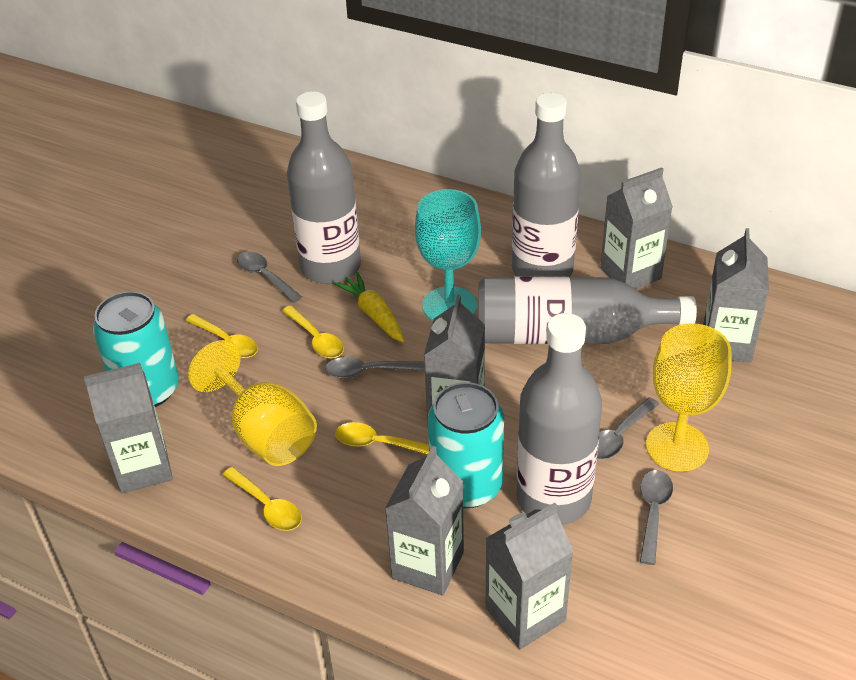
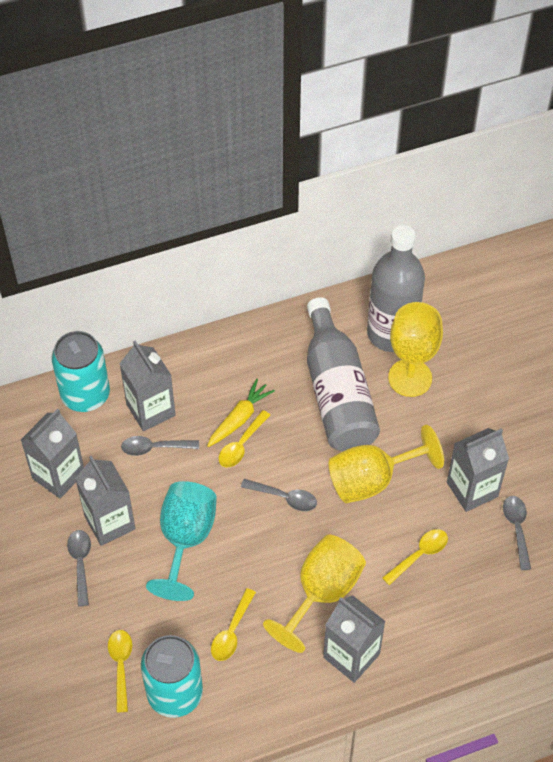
grey bottle: [287,91,361,284] [478,276,697,344] [512,92,581,277] [517,313,602,525] = 4 -> [307,297,380,451] [367,225,425,352] = 2
grey carton: [84,363,173,494] [385,446,464,595] [424,295,485,426] [485,503,573,649] [600,167,673,289] [703,228,769,363] = 6 -> [21,408,84,498] [75,455,136,546] [119,340,176,431] [323,595,386,683] [447,428,509,512] = 5
yellow goblet: [188,340,317,466] [646,323,732,472] = 2 -> [263,535,366,653] [329,425,444,503] [388,302,443,397] = 3

